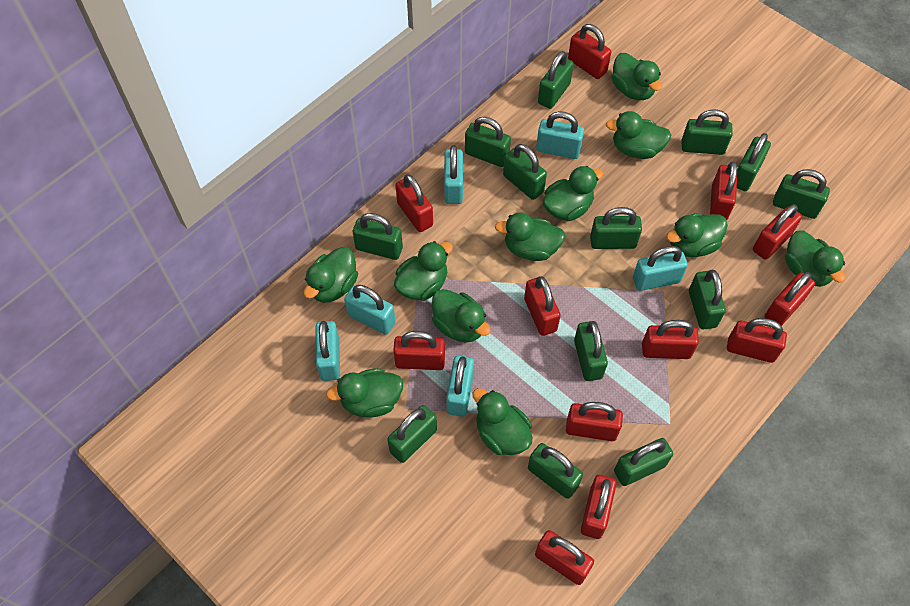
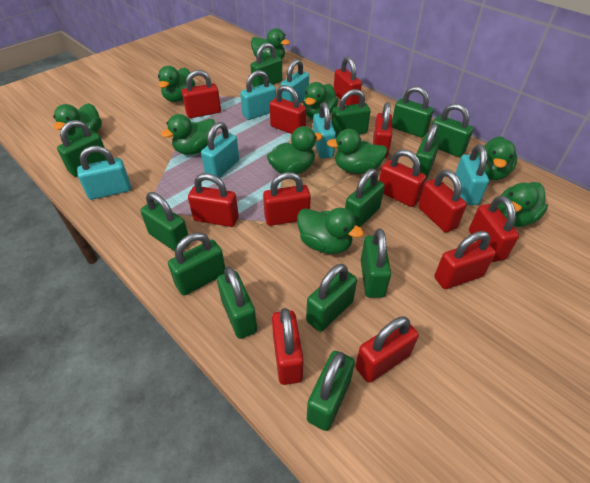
green duck: [304,247,358,303] [326,368,403,417] [394,241,453,301] [432,289,491,342] [472,388,532,455] [495,213,565,261] [543,166,603,221] [606,111,671,159] [611,53,662,100] [666,213,728,257] [785,230,845,287] = 11 -> [53,103,102,140] [158,66,195,102] [161,114,216,155] [251,28,290,59] [267,126,323,174] [297,208,364,254] [303,82,338,119] [327,129,387,174] [477,136,517,180] [498,182,548,227] = 10

